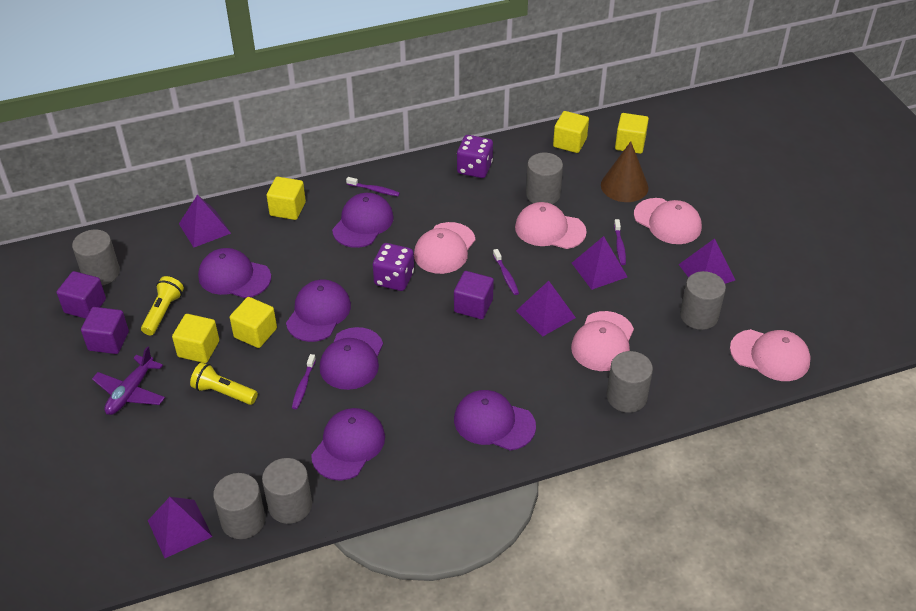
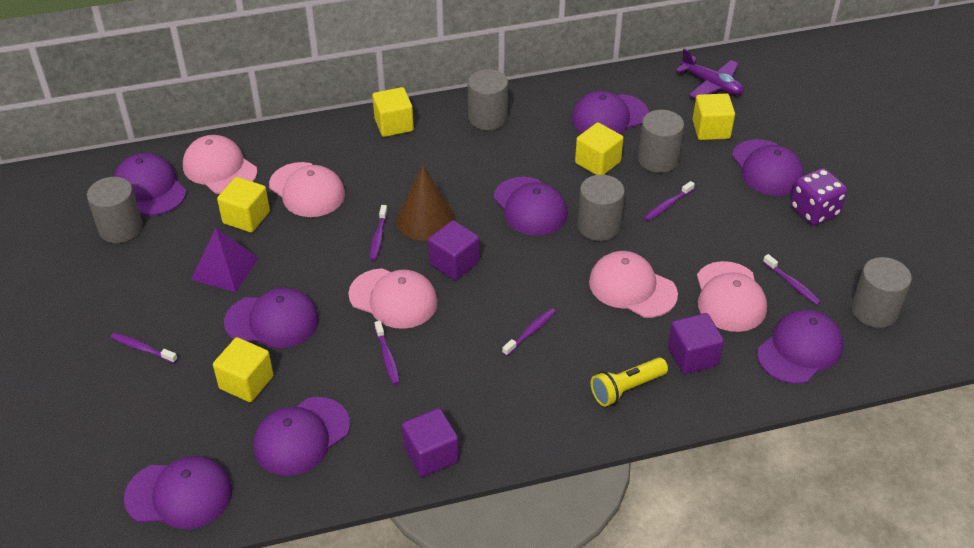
grey cylinder: [72,230,120,286] [213,473,265,539] [262,458,312,524] [526,153,563,204] [607,351,653,413] [680,271,726,330] = 6 -> [87,177,143,243] [468,69,508,130] [577,175,625,241] [638,110,684,173] [851,257,912,328] = 5
purple cap: [198,248,271,298] [286,279,351,342] [311,408,385,481] [320,327,383,390] [332,193,394,248] [454,390,536,451] = 6 -> [114,153,187,216] [124,456,232,529] [224,288,319,348] [254,397,350,476] [494,177,568,236] [572,91,649,134] [732,139,804,196] [757,309,843,384] = 8
purple dice: [373,243,414,291] [457,135,493,178] = 2 -> [790,168,847,225] = 1
purple pyramid: [148,497,212,558] [179,195,231,247] [516,281,576,337] [572,236,627,290] [679,238,735,284] = 5 -> [191,228,259,292] = 1
purple toothbrush: [292,354,316,409] [346,177,400,196] [493,249,519,295] [614,219,626,265] = 4 -> [110,333,178,363] [370,205,388,261] [375,321,400,385] [502,308,556,356] [644,181,695,221] [763,254,821,305] = 6
yellow flashlight: [141,276,184,335] [190,362,258,405] = 2 -> [591,357,668,407] = 1

